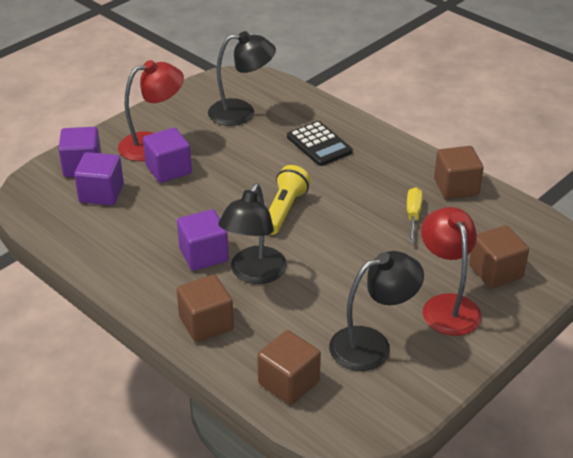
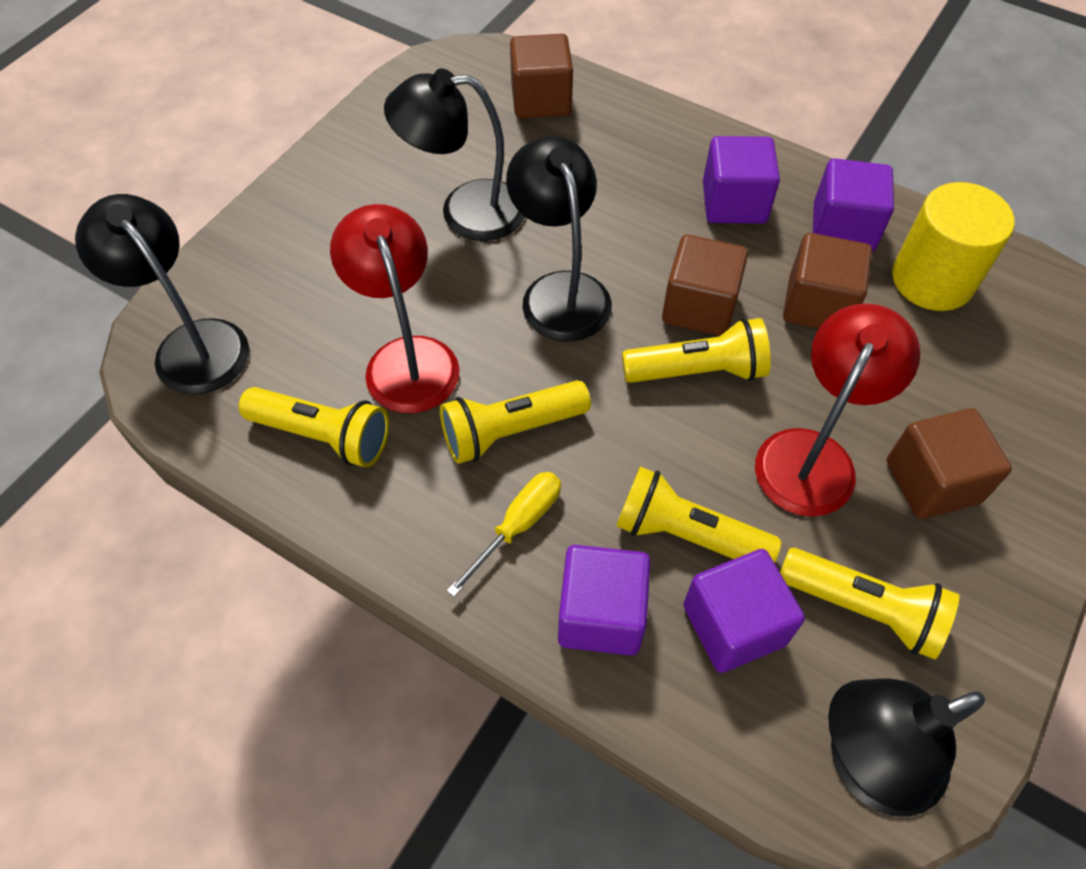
black calculator: [287,121,353,166] = 1 -> none = 0
black lamp: [208,31,276,126] [218,183,287,284] [329,251,424,371] = 3 -> [75,194,249,394] [384,69,525,241] [506,136,612,342] [828,678,985,817] = 4
yellow cylinder: none = 0 -> [892,182,1015,311] = 1
yellow flashlight: [269,165,310,235] = 1 -> [239,387,389,467] [440,380,591,464] [616,467,781,563] [622,318,771,383] [780,548,959,659] = 5

